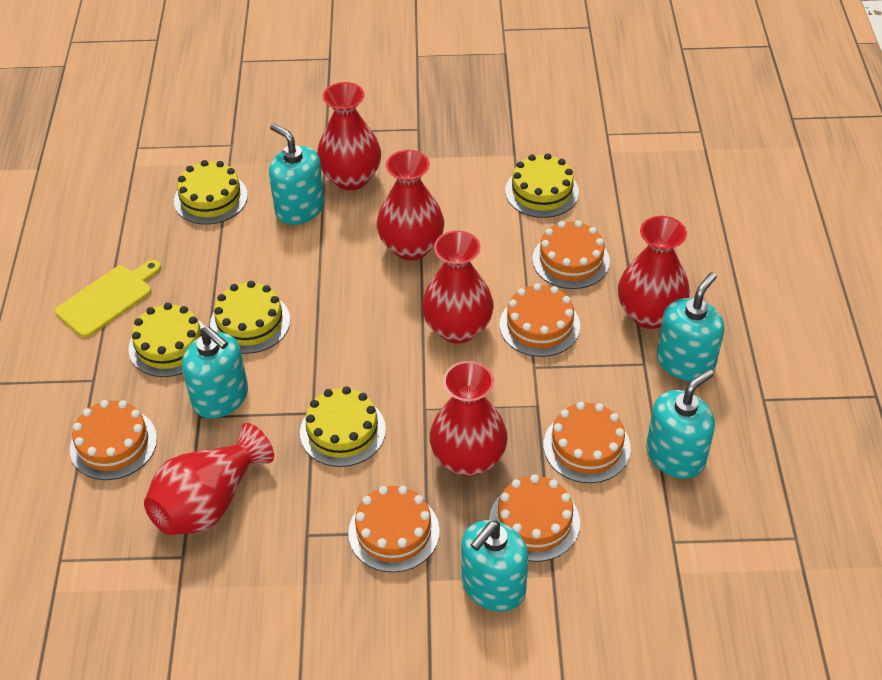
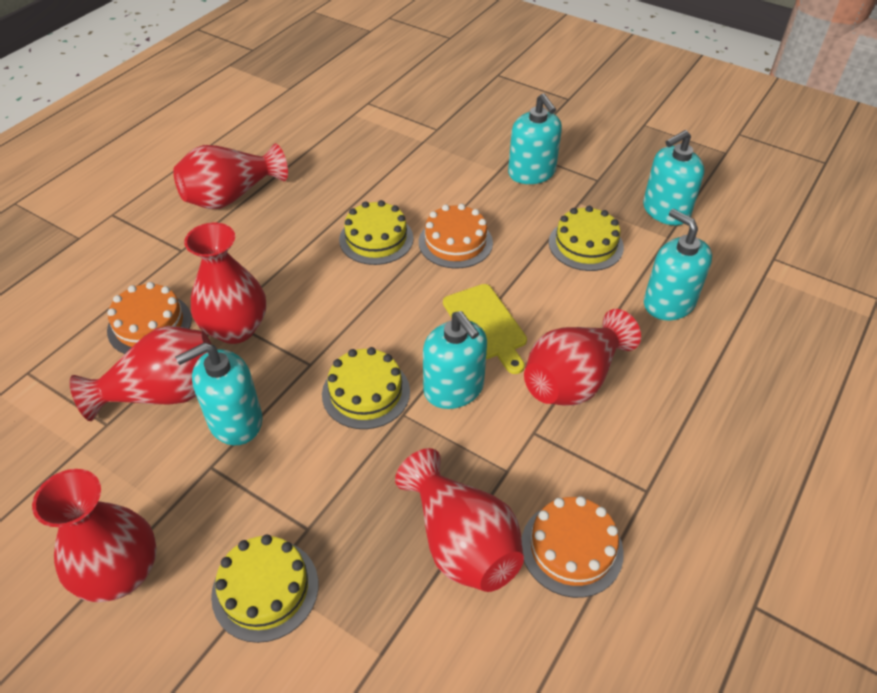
orange cake: [70,400,157,480] [348,486,440,572] [489,474,580,562] [500,283,580,357] [532,220,610,289] [544,402,631,483] = 6 -> [107,282,192,354] [419,204,493,268] [521,496,624,598] = 3
yellow cake: [128,303,205,377] [174,160,248,225] [210,281,290,354] [300,386,386,467] [505,153,579,218] = 5 -> [211,535,318,643] [322,347,410,429] [339,200,414,265] [549,206,624,271] = 4

